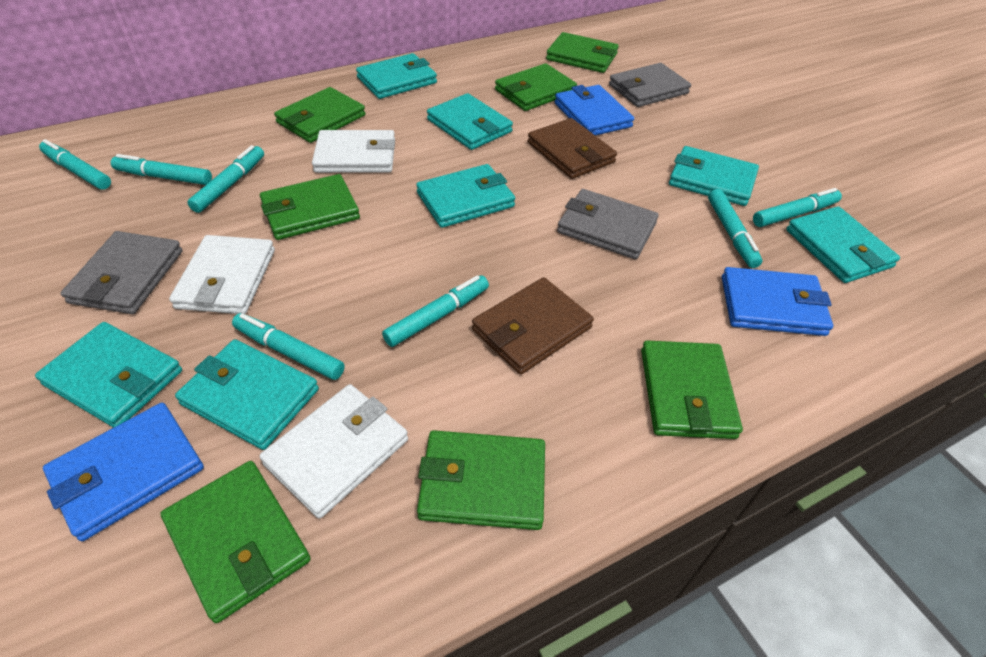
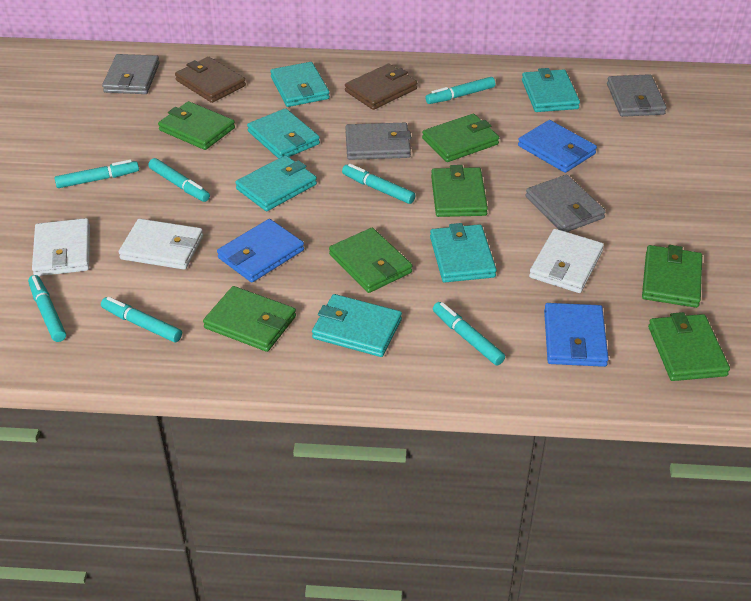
grey wallet: [61,231,183,314] [557,189,659,259] [609,63,691,107] = 3 -> [102,54,160,94] [345,123,411,160] [525,175,606,232] [607,74,667,117] = 4
turquoise wallet: [35,322,182,428] [175,339,319,450] [356,53,437,99] [416,164,515,228] [427,93,513,150] [669,146,759,206] [786,206,900,283] = 7 -> [235,155,317,211] [247,108,320,159] [270,62,330,107] [312,294,402,357] [430,223,497,282] [522,68,580,112] = 6

